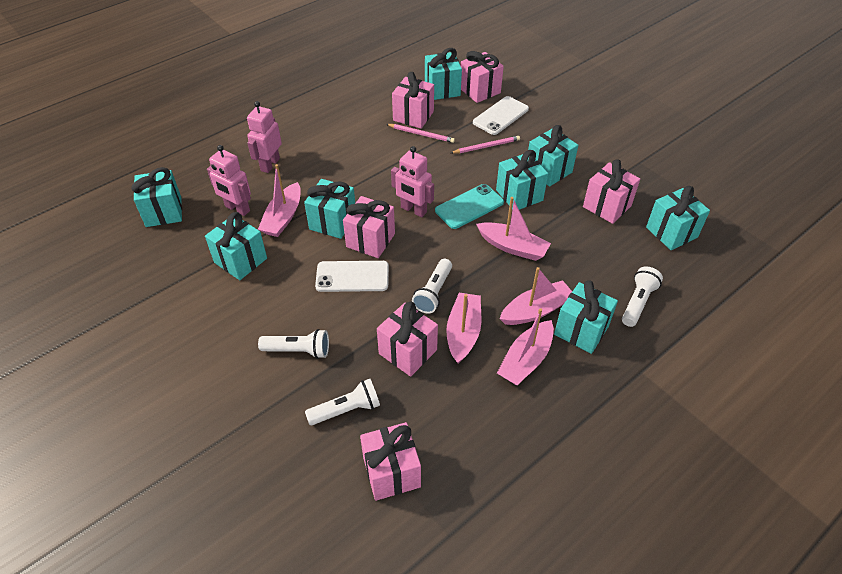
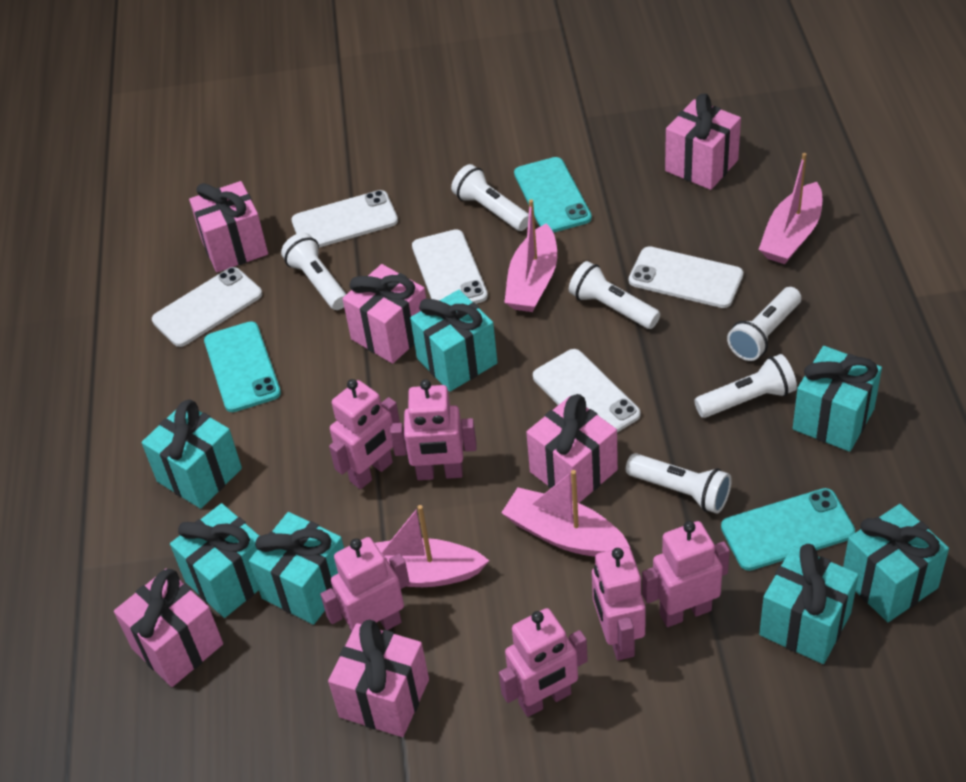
pink boat: [258,164,301,237] [446,293,481,363] [476,197,551,261] [497,308,554,385] [499,267,572,325] = 5 -> [375,505,489,587] [501,470,630,557] [504,199,557,312] [758,153,822,264] = 4
pink pencil: [386,124,455,143] [451,136,520,153] = 2 -> none = 0
pink robot: [207,145,251,216] [247,101,282,173] [391,146,434,217] = 3 -> [320,537,410,633] [329,379,400,489] [390,379,477,480] [499,608,588,717] [592,547,646,660] [642,521,730,627] = 6
turquoise gift: [131,167,182,227] [205,212,267,280] [304,179,355,239] [425,48,462,100] [496,150,548,210] [528,125,578,186] [554,280,618,354] [646,186,710,250] = 8 -> [142,400,242,509] [170,503,259,618] [249,512,344,625] [410,290,498,392] [759,544,859,664] [793,346,882,452] [843,504,949,622] = 7
turquoise phone: [435,184,504,229] = 1 -> [204,321,281,412] [514,157,592,233] [721,488,855,571] = 3
white flashlight: [258,329,329,359] [305,379,380,425] [412,259,452,314] [622,267,663,327] = 4 -> [281,233,346,310] [451,164,529,231] [569,261,660,329] [626,453,732,514] [694,354,797,418] [727,287,801,361] = 6
white phone: [315,261,389,292] [473,96,529,135] = 2 -> [152,267,262,347] [291,190,398,248] [412,229,488,304] [533,349,640,432] [629,246,743,308] = 5

